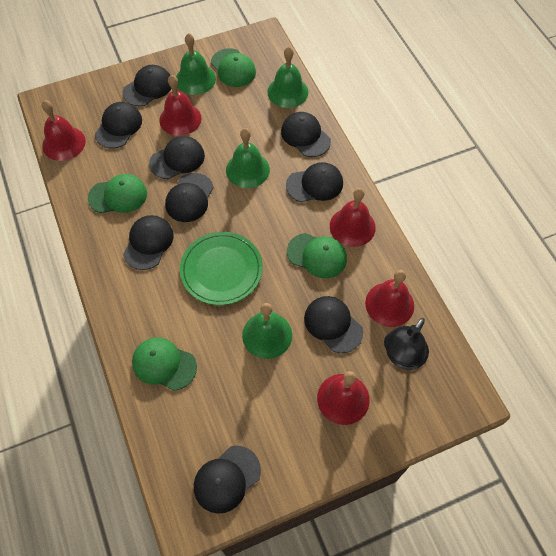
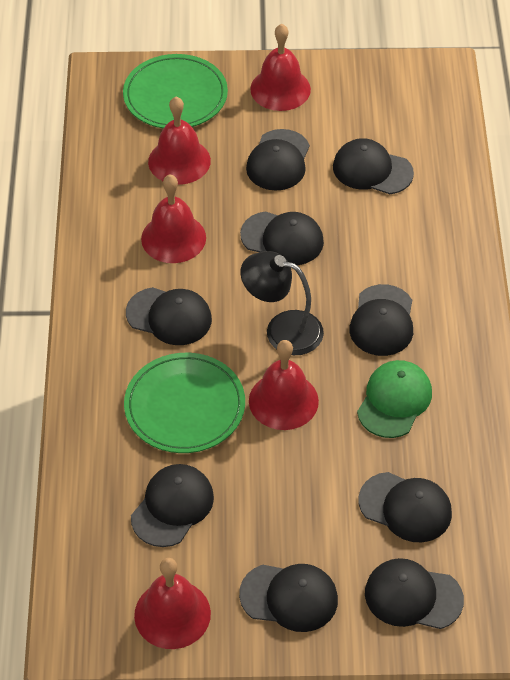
green bell: [176,33,216,95] [226,128,270,188] [242,303,292,359] [267,47,308,108] = 4 -> none = 0
green cap: [88,174,147,213] [132,337,197,391] [211,48,256,87] [287,233,347,278] = 4 -> [357,360,432,438] = 1
green plate: [180,232,263,305] = 1 -> [123,54,228,128] [124,353,245,453] = 2

